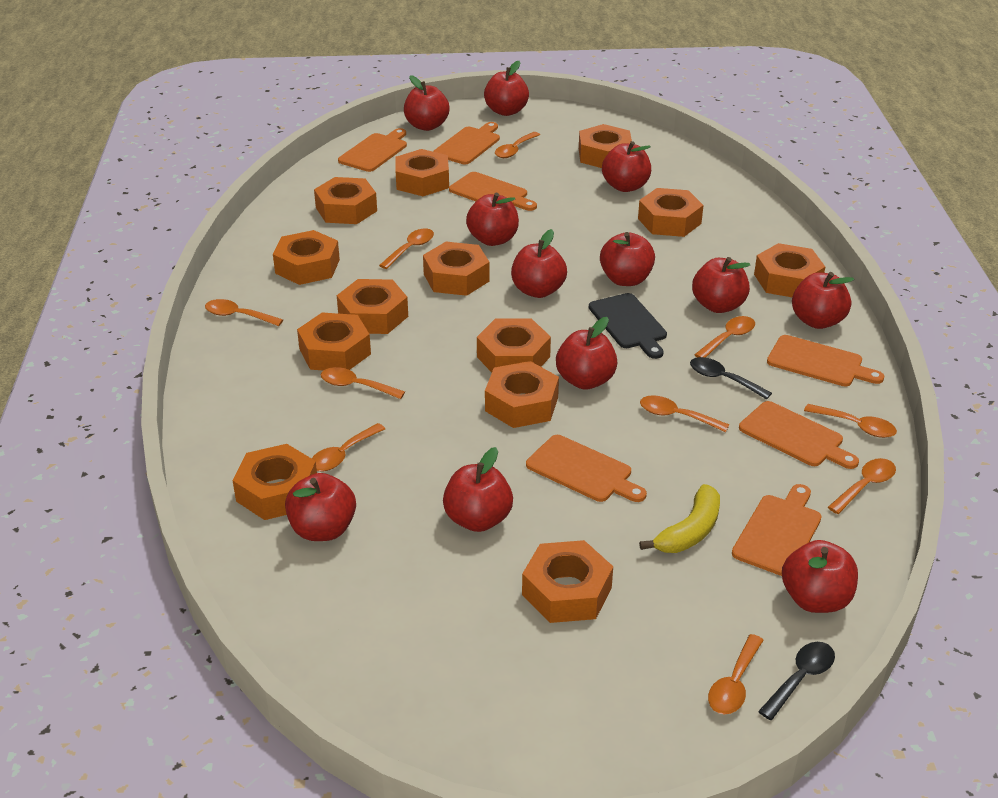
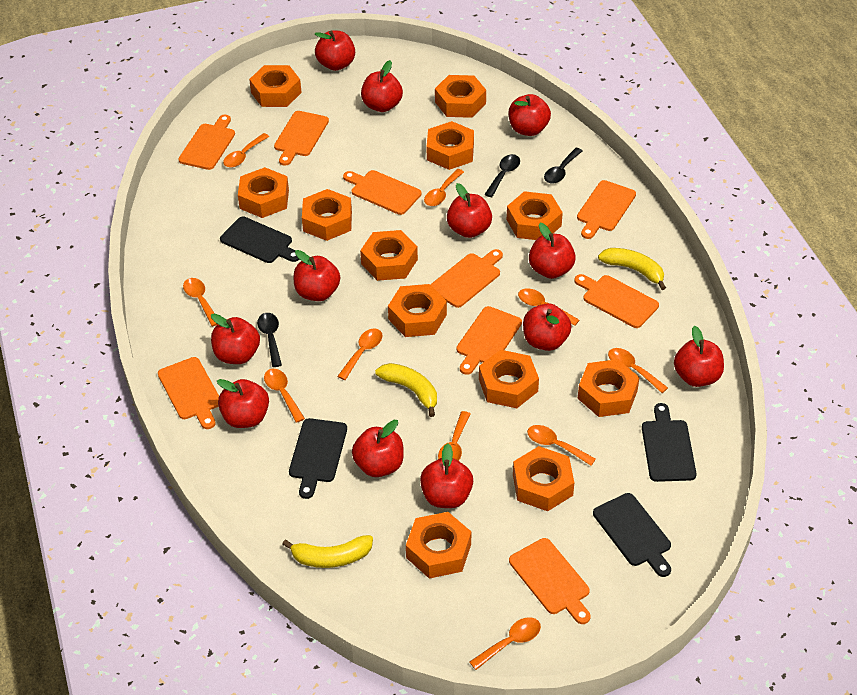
black cutting board: [589,293,667,359] = 1 -> [220,217,300,263] [289,418,347,499] [593,493,671,577] [642,403,697,482] = 4
black spoon: [690,357,772,399] [758,642,835,720] = 2 -> [257,313,282,367] [484,154,520,197] [544,148,583,184] = 3
orange cutting board: [338,128,407,172] [433,122,500,164] [449,172,537,211] [526,435,647,502] [732,484,822,576] [739,401,859,469] [767,335,884,387] = 7 -> [158,357,219,429] [178,115,235,170] [274,111,329,166] [343,170,422,215] [430,249,503,308] [456,306,522,375] [509,538,591,624] [574,274,659,328] [577,180,636,239] = 9
orange nut: [233,444,317,520] [273,230,340,285] [297,313,371,371] [314,177,377,224] [337,279,408,334] [396,149,449,196] [423,242,490,296] [477,318,551,372] [485,361,559,428] [522,540,613,623] [579,124,632,168] [638,188,703,237] [754,243,825,297] = 13 -> [238,167,289,218] [249,65,302,107] [302,189,352,241] [360,230,418,281] [388,284,447,337] [406,512,471,579] [427,121,474,170] [435,75,486,118] [479,350,539,408] [507,191,563,240] [513,446,574,511] [578,359,640,417] = 12
yellow banana: [639,484,720,553] = 1 -> [282,535,373,568] [375,363,437,417] [598,248,666,290] = 3

